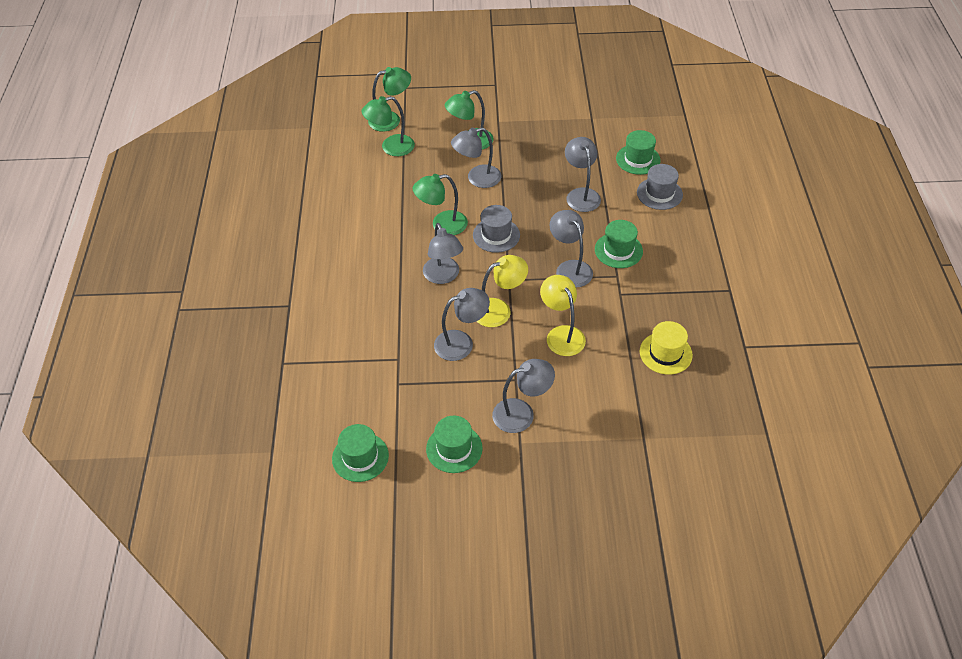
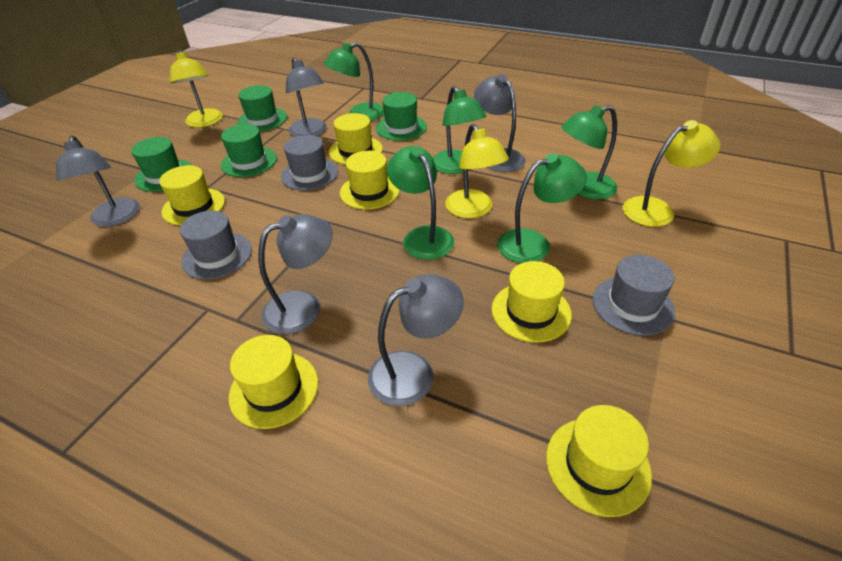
green lamp: [362,96,415,156] [368,67,411,132] [413,174,468,235] [445,90,494,150] = 4 -> [324,42,384,121] [387,146,454,260] [433,86,486,174] [497,153,587,263] [561,105,617,199] = 5
grey hat: [473,205,520,253] [637,164,683,210] = 2 -> [180,211,252,280] [281,135,338,191] [593,255,675,336] = 3
grey lamp: [423,223,463,284] [434,288,490,361] [451,127,501,188] [492,359,555,433] [549,210,593,287] [565,137,601,212] = 6 -> [56,135,140,227] [259,214,333,334] [286,58,327,137] [368,274,464,406] [474,74,526,172] = 5
yellow hat: [640,321,693,375] = 1 -> [159,165,225,226] [229,335,318,429] [329,113,383,165] [340,151,400,210] [492,261,572,343] [546,405,652,517] = 6
yellow lamp: [477,255,528,327] [540,275,586,356] = 2 -> [170,50,223,127] [445,124,509,218] [623,120,720,227] = 3

